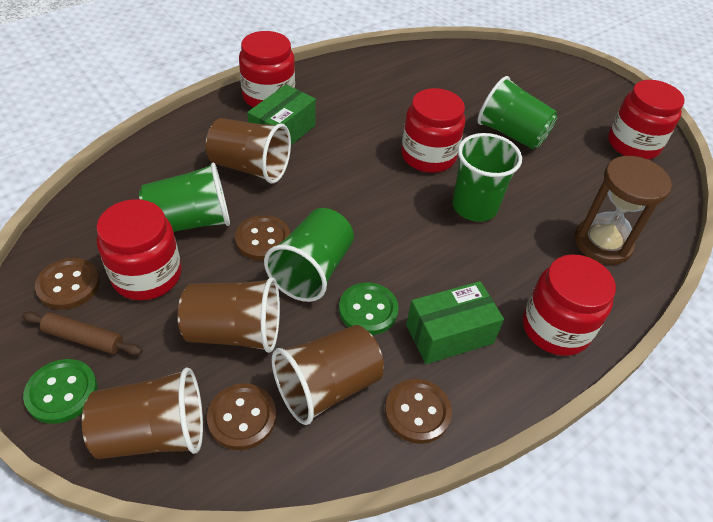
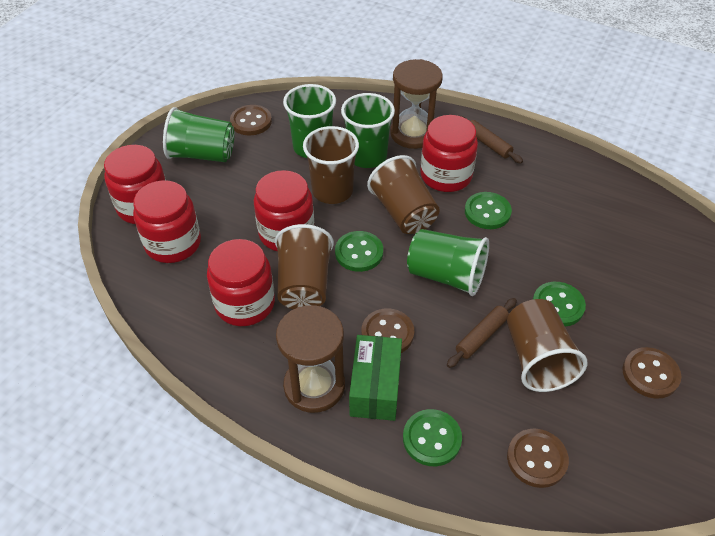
brown hourglass: [575,156,672,265] = 1 -> [276,305,345,413] [390,59,443,149] = 2
brown rolling pin: [22,312,142,355] = 1 -> [447,298,517,368] [461,116,523,163] = 2
green box: [247,84,316,145] [406,281,504,364] = 2 -> [349,335,402,421] = 1
green button: [23,359,97,424] [339,282,399,335] = 2 -> [335,231,383,272] [403,409,462,466] [465,192,512,229] [533,282,586,327] = 4

